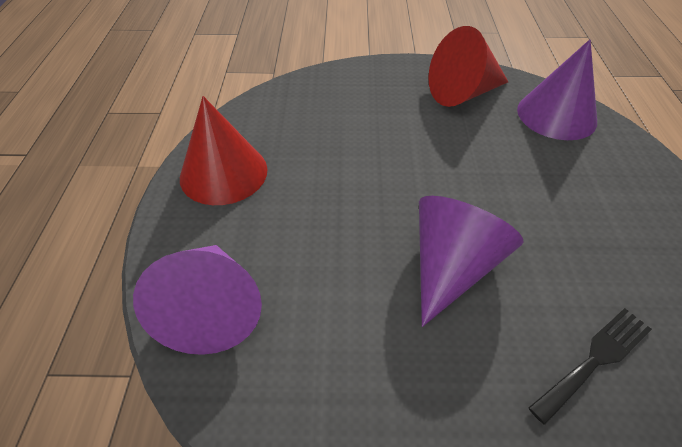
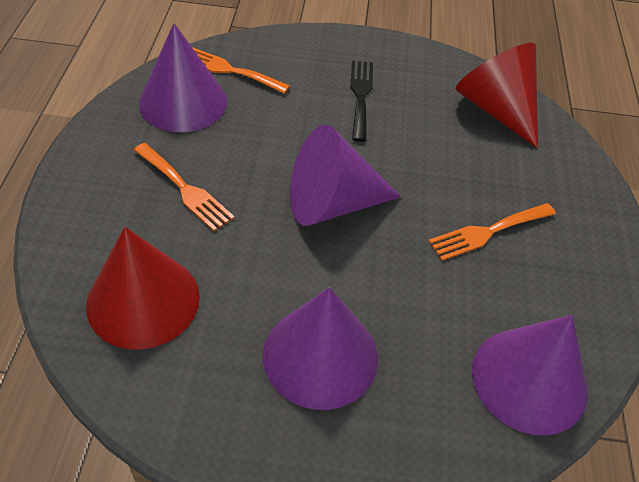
orange fork: none = 0 -> [134,143,235,231] [192,47,290,94] [428,203,556,261] = 3
purple cone: [133,245,262,355] [419,196,523,327] [517,39,597,140] = 3 -> [139,23,227,132] [263,287,378,410] [290,125,401,226] [472,315,588,435] = 4

